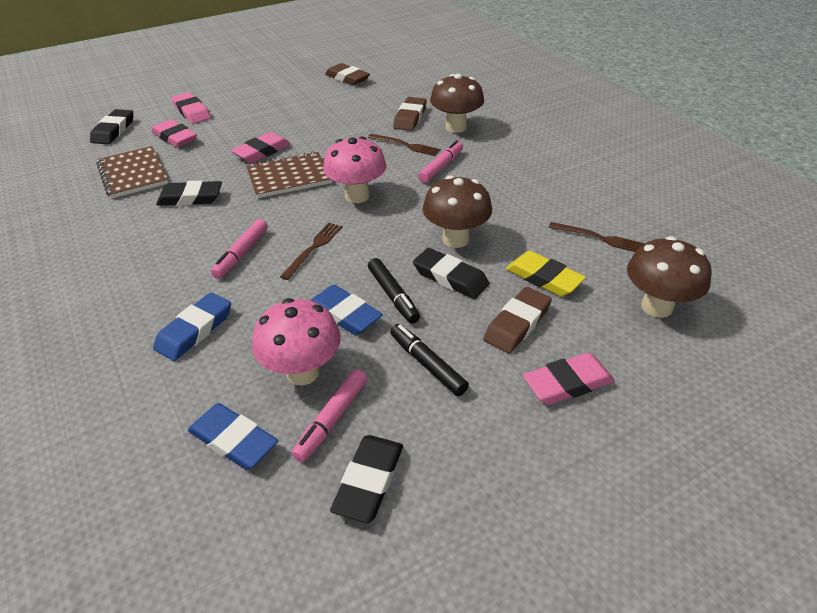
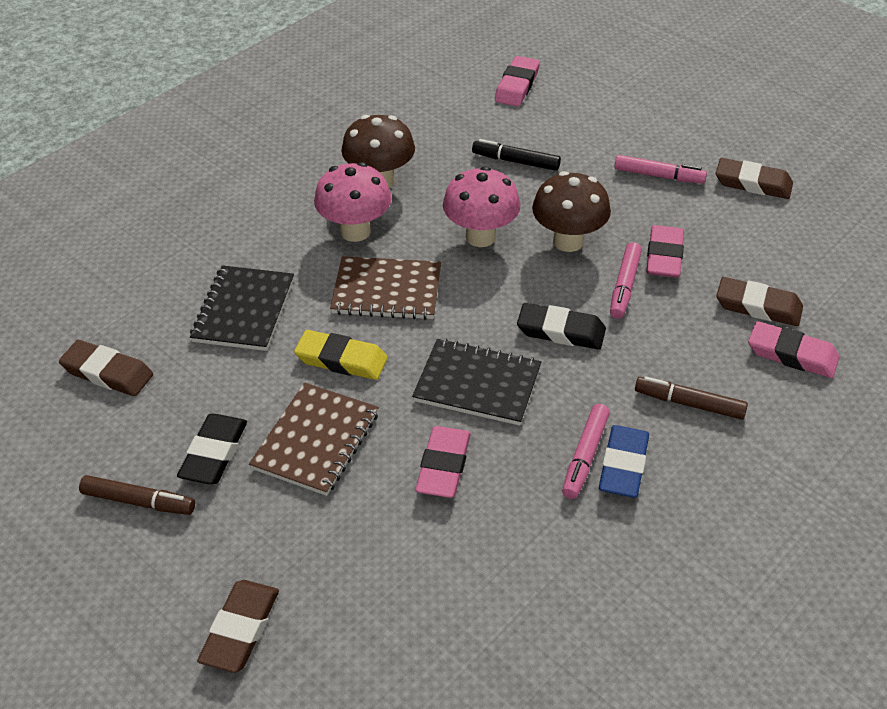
black eraser: [90,109,133,144] [156,180,222,206] [330,435,403,523] [413,248,489,299] = 4 -> [177,414,247,484] [517,303,606,350] = 2
black marker: [368,258,420,324] [390,324,469,396] = 2 -> [472,139,561,171] = 1
black notebook: none = 0 -> [190,265,294,351] [412,338,541,426] = 2
blue eraser: [153,292,231,361] [188,403,278,470] [310,285,383,335] = 3 -> [599,425,649,498] = 1
brown eraser: [325,63,370,85] [393,97,427,131] [483,287,552,354] = 3 -> [59,340,153,396] [197,580,279,673] [716,158,793,199] [716,277,803,326] = 4
brown fork: [280,223,342,280] [368,134,441,156] [549,222,645,252] = 3 -> none = 0
brown marker: none = 0 -> [79,475,195,515] [635,376,748,420] = 2
brown mushroom: [423,176,492,248] [430,74,484,133] [627,236,712,318] = 3 -> [341,115,415,188] [532,171,611,252] = 2

